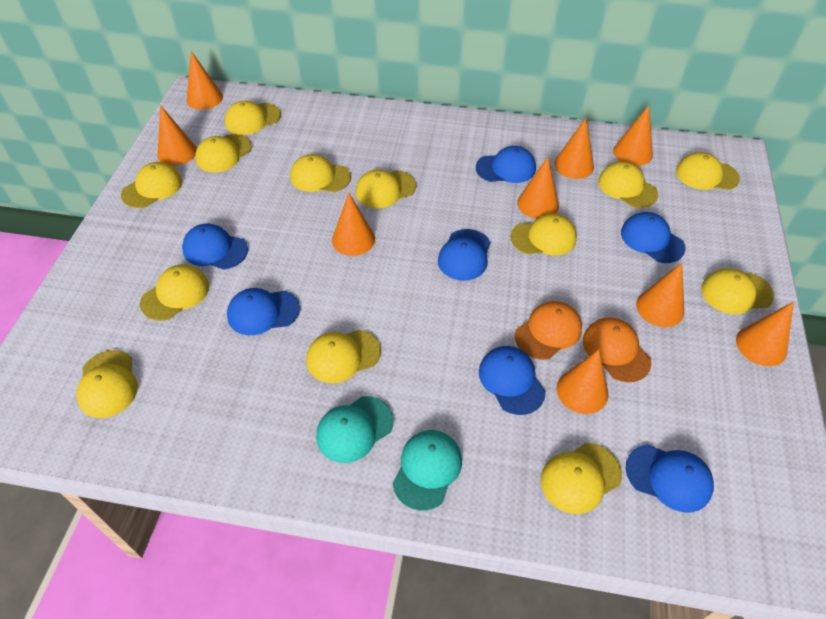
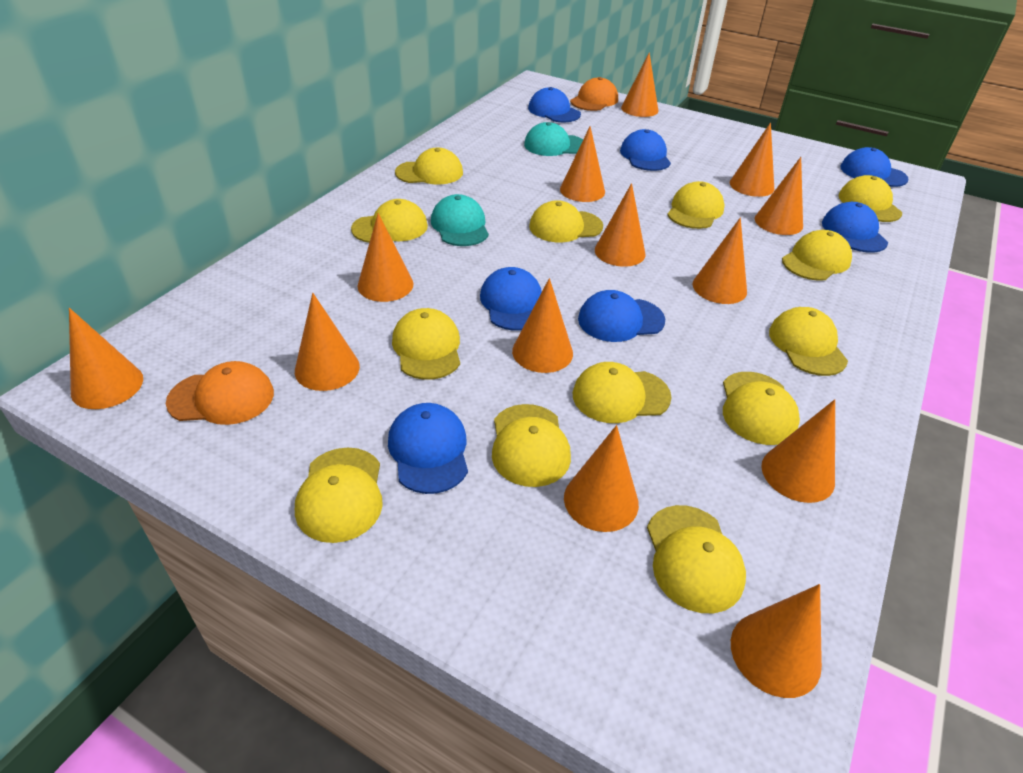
orange cone: [157,105,197,166] [186,51,223,110] [332,193,375,256] [517,157,559,219] [554,118,594,179] [557,349,608,414] [613,105,653,166] [636,263,684,327] [736,302,794,366] = 9 -> [69,308,143,409] [295,293,360,391] [357,213,413,302] [512,278,573,373] [560,126,605,202] [564,425,639,532] [595,183,646,267] [621,52,658,117] [693,218,747,304] [730,123,774,197] [731,584,822,698] [755,157,803,235] [761,399,835,503] = 13

